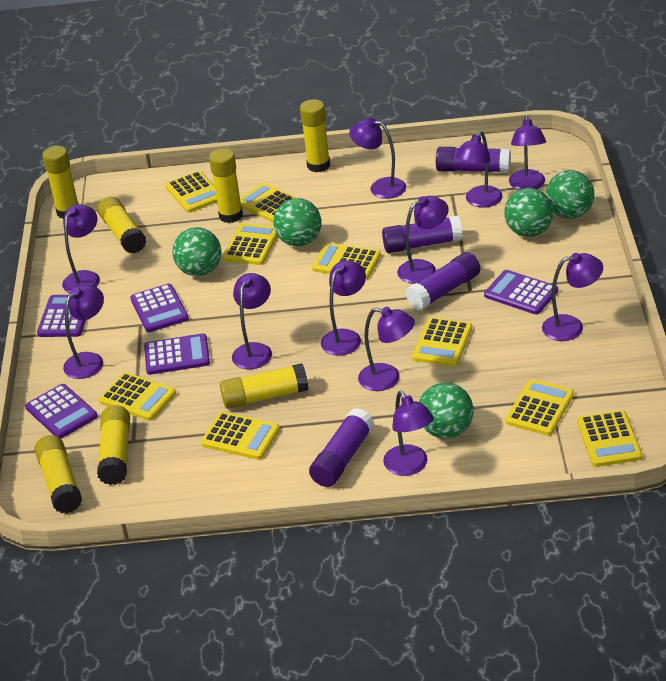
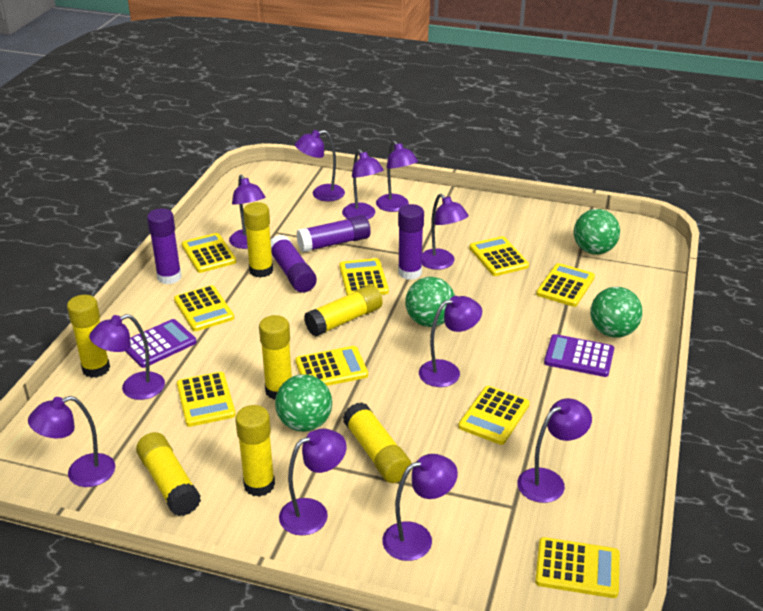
green ball: [172,227,221,276] [273,198,322,246] [419,382,474,439] [504,188,553,237] [546,170,594,219] = 5 -> [275,374,332,432] [405,277,455,327] [574,209,620,255] [590,287,643,338] = 4
purple calculator: [25,384,98,439] [37,295,86,337] [130,284,189,332] [144,333,210,375] [484,270,558,315] = 5 -> [125,319,197,368] [544,334,614,377] = 2

